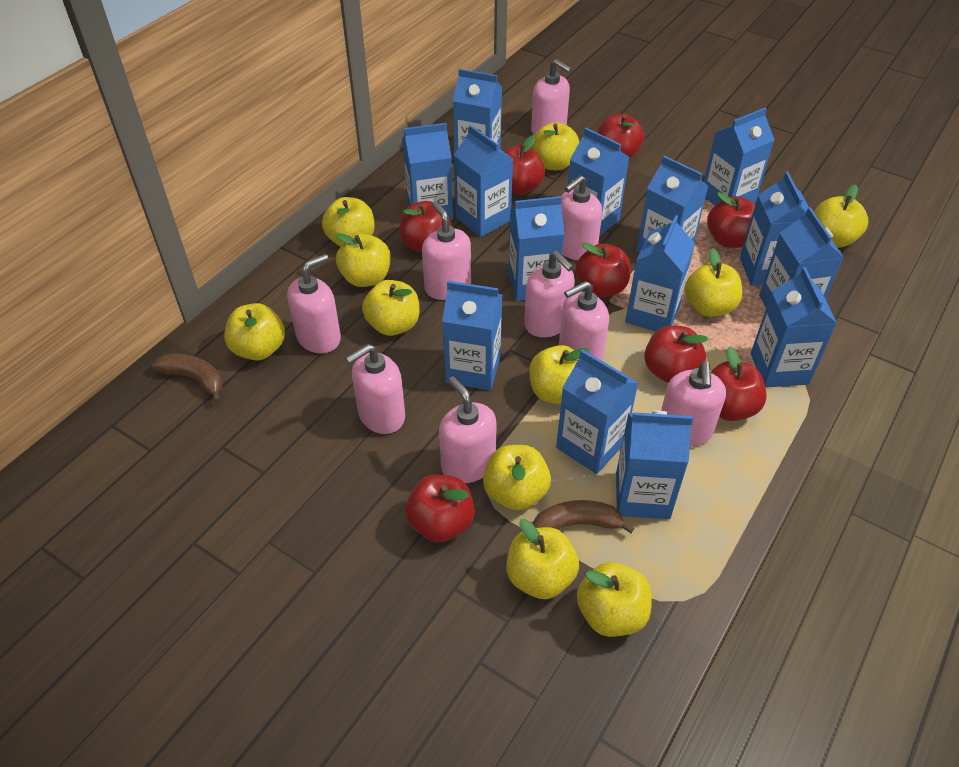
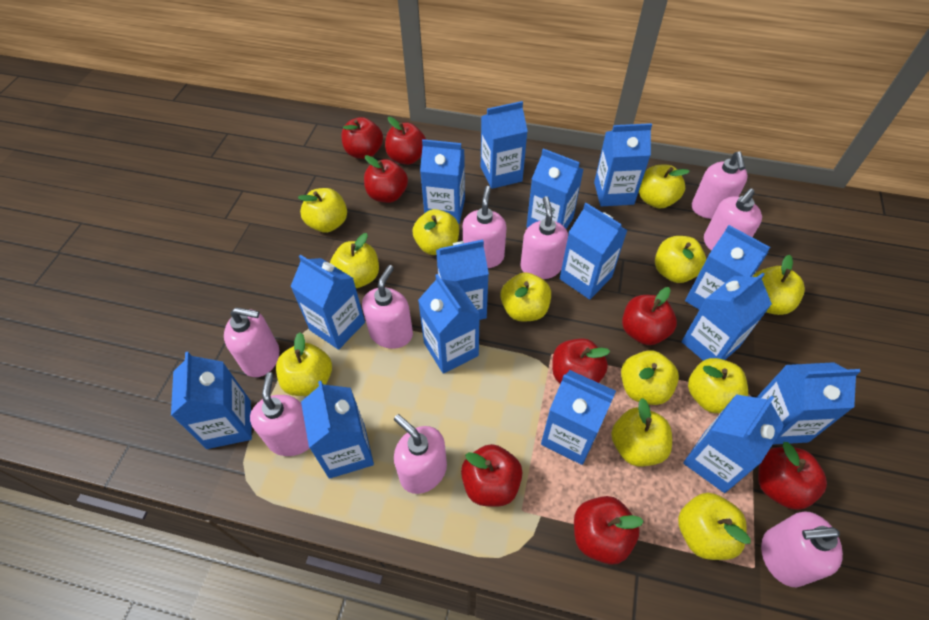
blue carton: [402,123,453,220] [442,281,503,390] [453,69,502,154] [454,125,513,237] [508,196,565,301] [556,349,638,474] [568,128,630,236] [616,410,693,519] [625,215,695,331] [636,156,708,253] [704,108,775,205] [740,171,809,286] [751,267,837,388] [759,207,844,307] = 14 -> [171,352,252,449] [290,255,365,350] [301,381,374,479] [418,274,480,374] [420,139,465,224] [436,240,489,320] [481,101,528,189] [526,148,584,229] [541,370,616,465] [560,203,628,300] [594,123,652,206] [681,273,772,361] [683,394,784,493] [685,225,770,310] [756,362,861,444] = 15
brown banana: [152,354,223,403] [533,500,634,533] = 2 -> none = 0
yellow apple: [224,303,285,361] [322,197,375,247] [336,233,391,287] [362,280,420,336] [483,445,551,510] [506,519,579,599] [529,345,590,405] [532,122,579,170] [577,562,652,637] [685,248,742,317] [814,184,869,248] = 11 -> [276,332,332,396] [298,188,347,233] [330,233,379,288] [412,209,459,255] [500,272,551,322] [611,398,672,466] [621,350,679,405] [639,165,690,209] [655,236,706,283] [678,493,751,560] [688,358,748,413] [753,255,805,315] = 12

